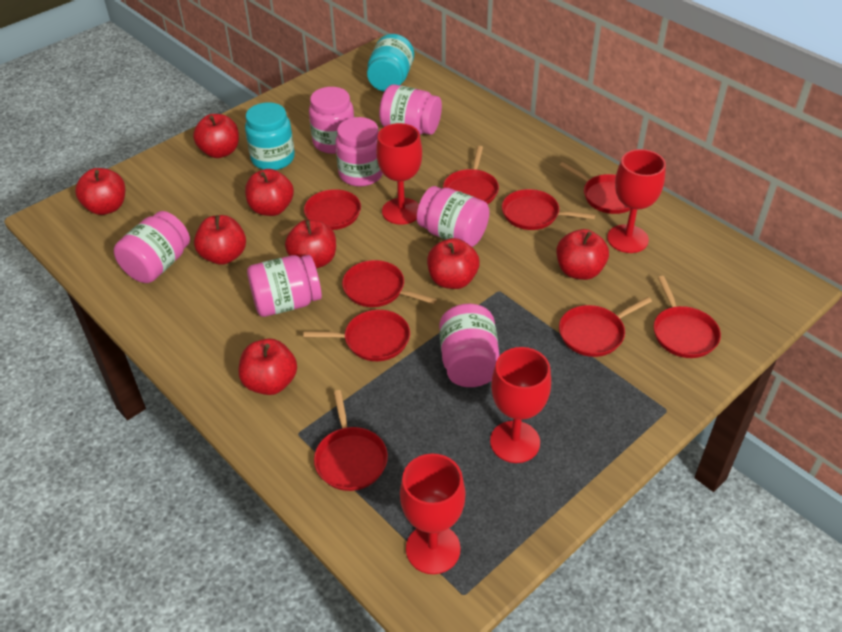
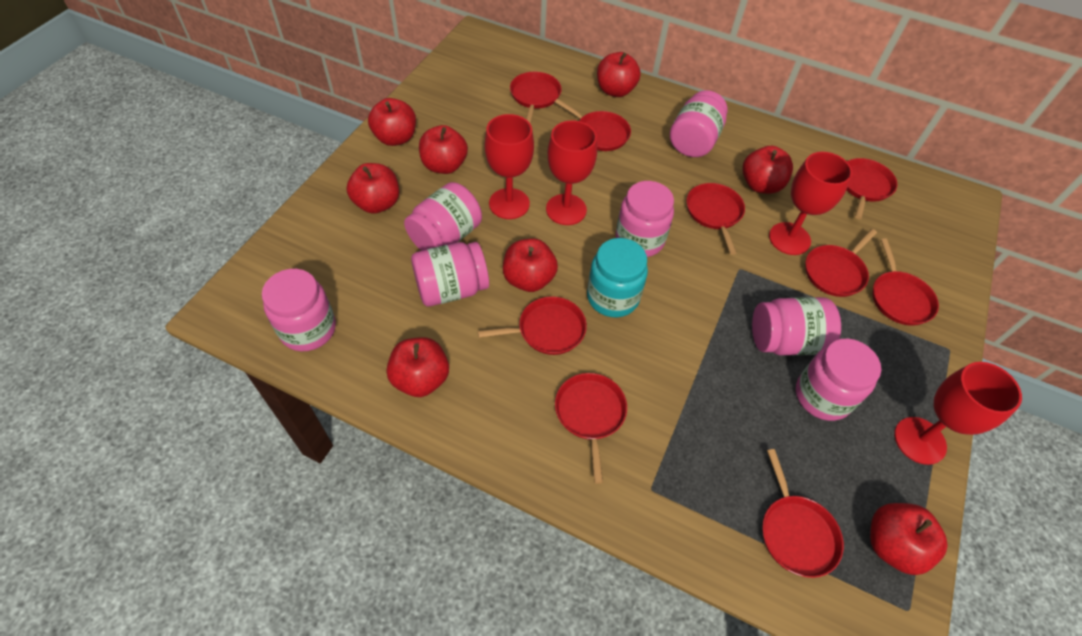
turquoise jar: [245,102,295,170] [367,34,414,91] = 2 -> [587,238,648,317] = 1

